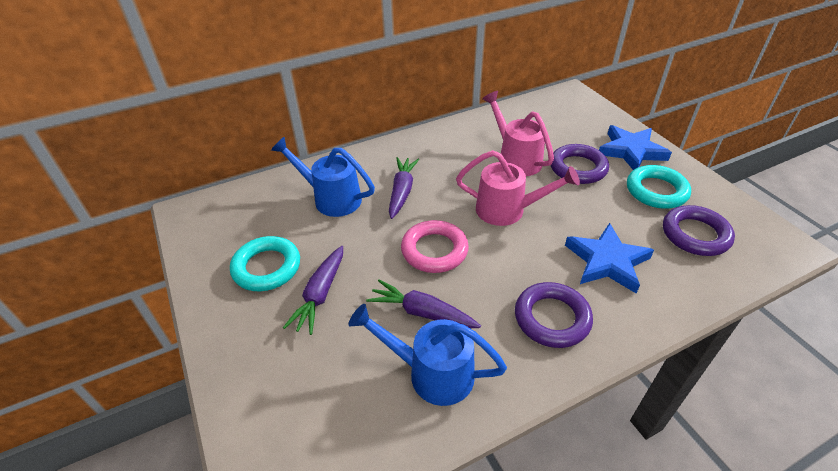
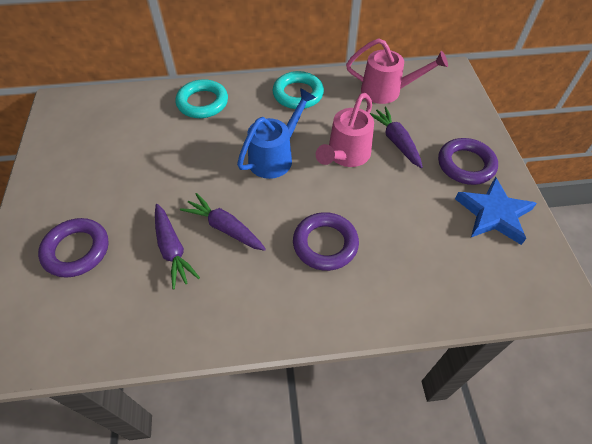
blue star: [565,223,654,293] [599,125,672,170] = 2 -> [455,177,537,245] = 1
blue watering can: [271,137,375,217] [348,304,507,406] = 2 -> [237,88,316,179] = 1
pink ring: [401,220,469,273] = 1 -> none = 0

